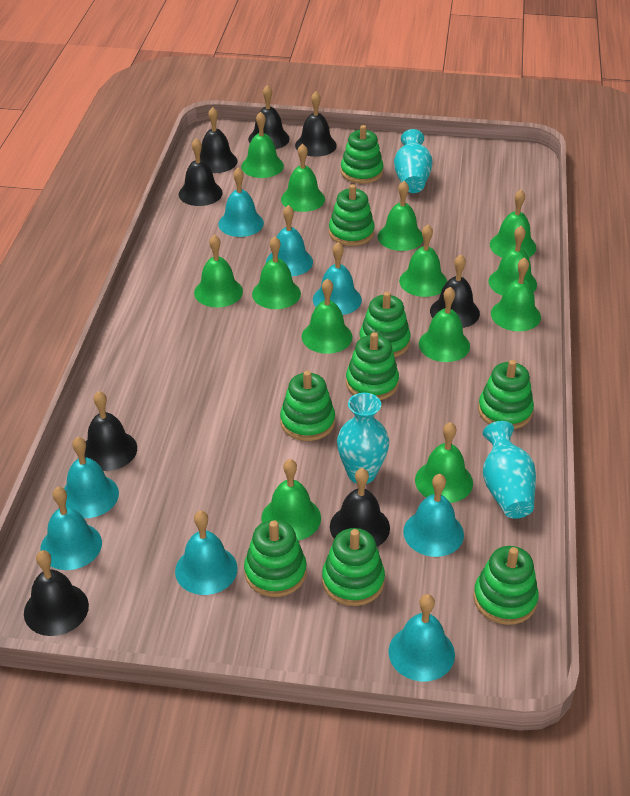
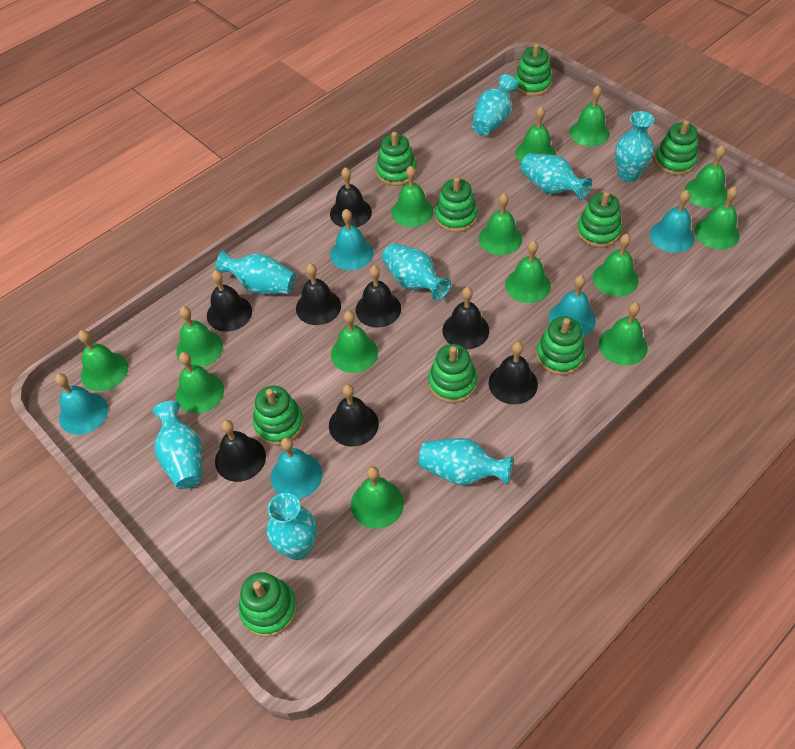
green bell: [194,234,243,307] [241,112,284,178] [252,236,301,309] [261,459,321,541] [281,144,325,212] [302,279,352,354] [378,181,423,251] [399,225,447,297] [415,422,473,503] [419,287,470,362] [489,226,537,296] [490,190,536,258] [491,257,541,331] = 13 -> [78,330,128,391] [176,306,223,367] [176,352,224,413] [331,311,378,373] [351,466,404,529] [391,166,434,227] [479,193,522,255] [505,241,551,303] [515,106,556,163] [570,85,610,146] [592,234,639,297] [599,302,648,365] [685,145,727,208] [695,186,740,249] = 14
turquoise bell: [40,487,102,570] [64,437,119,518] [175,511,238,595] [218,168,264,237] [266,205,313,276] [313,242,362,315] [388,594,455,682] [403,474,464,557] = 8 -> [55,374,108,435] [271,437,322,499] [330,209,373,270] [549,275,596,336] [650,190,695,253] = 5
turquoise vase: [337,393,389,484] [394,129,433,193] [483,421,536,519] = 3 -> [152,401,202,489] [215,250,296,294] [266,493,317,560] [382,243,451,301] [419,438,513,485] [472,74,518,136] [520,153,592,200] [615,111,654,182] = 8

